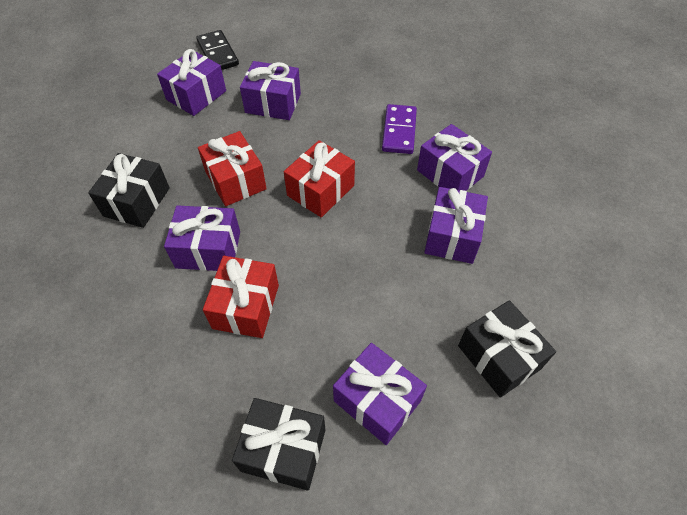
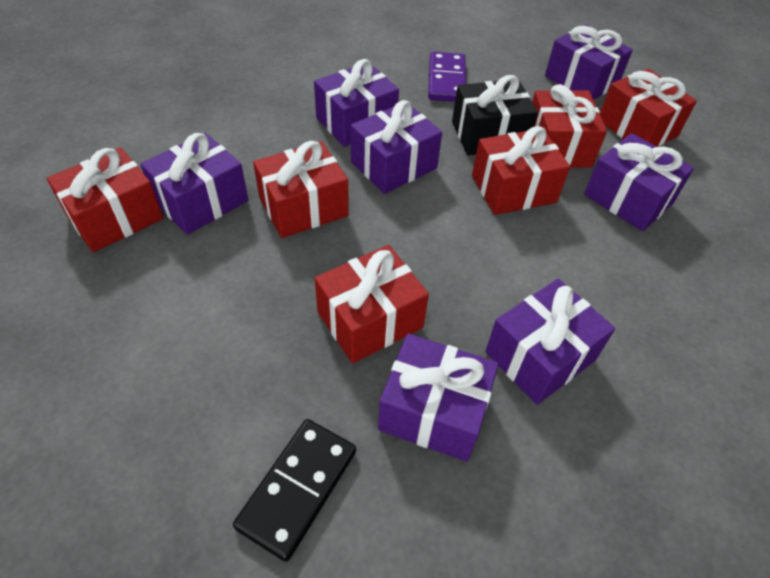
black gift: [88,153,170,228] [232,398,325,491] [458,300,556,398] = 3 -> [452,75,538,155] = 1
purple gift: [157,49,226,116] [164,205,240,271] [240,61,301,120] [333,343,427,445] [417,124,492,191] [424,187,488,264] = 6 -> [140,133,248,235] [314,59,399,147] [351,100,442,194] [378,333,498,462] [485,279,615,405] [545,25,633,100] [584,133,694,231] = 7
red gift: [198,131,267,206] [203,256,279,338] [284,140,355,218] = 3 -> [47,147,164,252] [253,141,349,238] [315,245,429,363] [472,126,570,215] [532,84,607,168] [600,69,697,147] = 6

